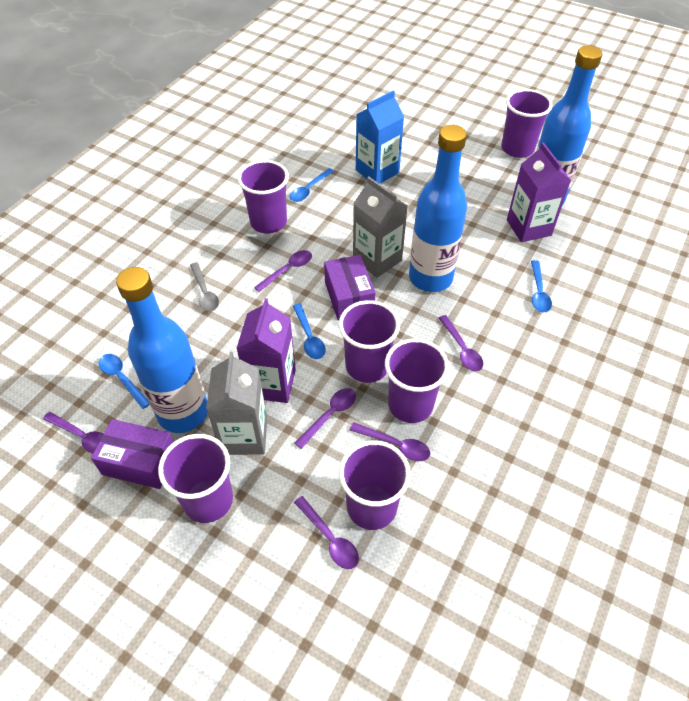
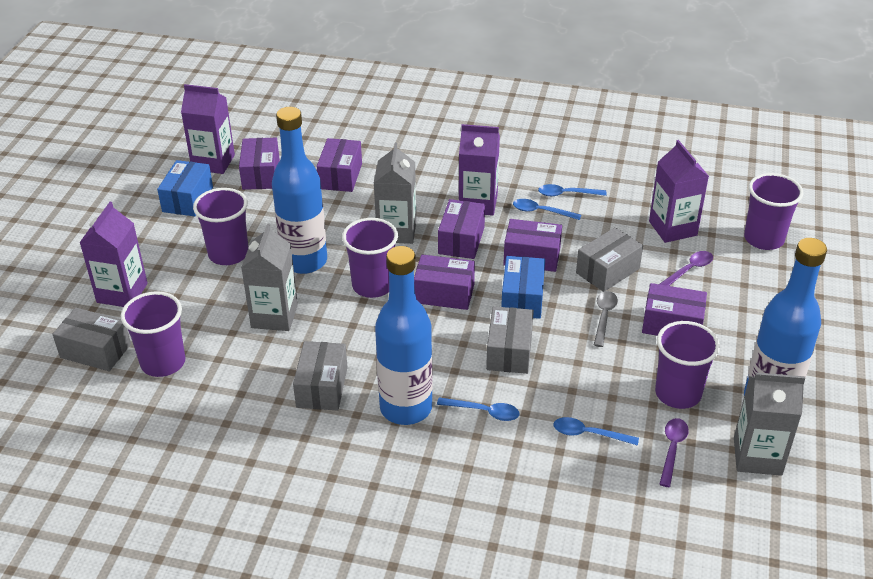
blue box: none = 0 -> [157,160,213,216] [501,256,545,319] = 2
blue carton: [356,91,404,184] = 1 -> none = 0
grey box: none = 0 -> [52,308,131,371] [293,341,348,411] [486,306,534,374] [576,227,643,292] = 4
grey carton: [206,352,267,455] [353,177,408,278] = 2 -> [241,223,298,331] [374,143,416,244] [734,372,805,476] = 3
purple box: [91,419,174,489] [324,255,375,320] = 2 -> [239,138,280,190] [317,138,362,192] [414,254,475,310] [438,199,485,259] [503,219,562,272] [642,283,707,336] = 6
purple carton: [236,298,296,403] [507,142,571,242] = 2 -> [79,202,148,307] [181,84,235,174] [459,124,500,216] [649,140,709,243] = 4
purple cup: [158,434,233,523] [237,160,289,233] [339,300,400,383] [339,441,411,530] [385,339,449,423] [501,89,552,158] = 6 -> [121,291,185,377] [193,188,248,265] [342,218,398,298] [655,321,720,409] [744,173,803,250] = 5
purple spoon: [43,412,103,454] [254,250,312,292] [294,388,356,449] [294,496,359,569] [350,422,430,461] [439,315,483,372] = 6 -> [659,418,689,487] [660,251,713,286] = 2

